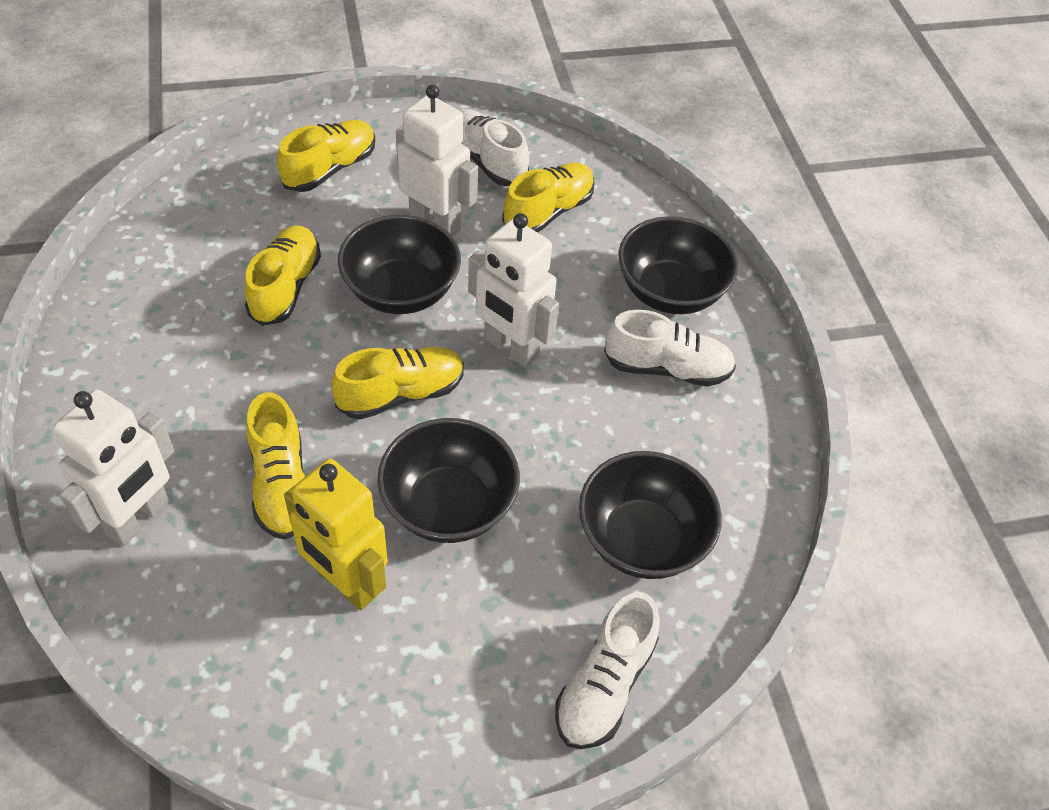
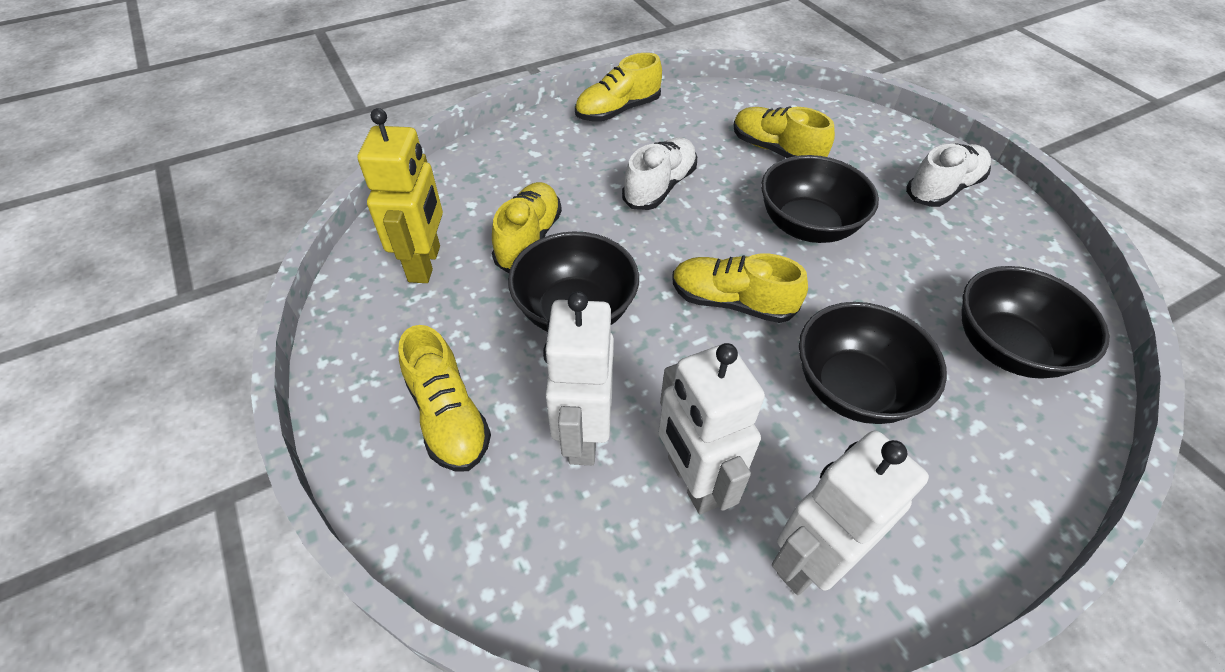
white shoe: [459,109,529,186] [555,592,660,749] [604,310,736,387] = 3 -> [622,137,697,210] [906,143,991,207] = 2

